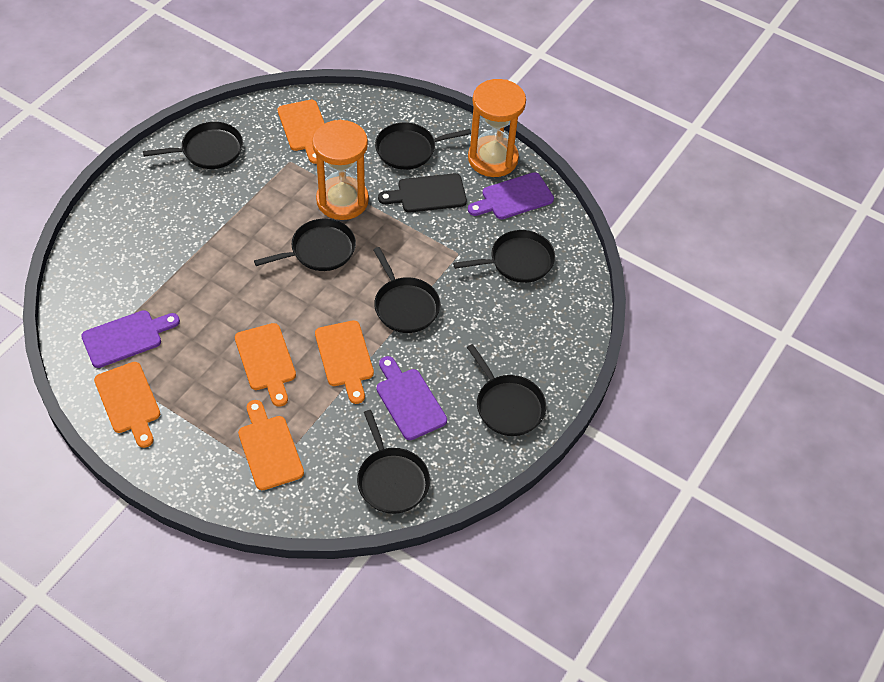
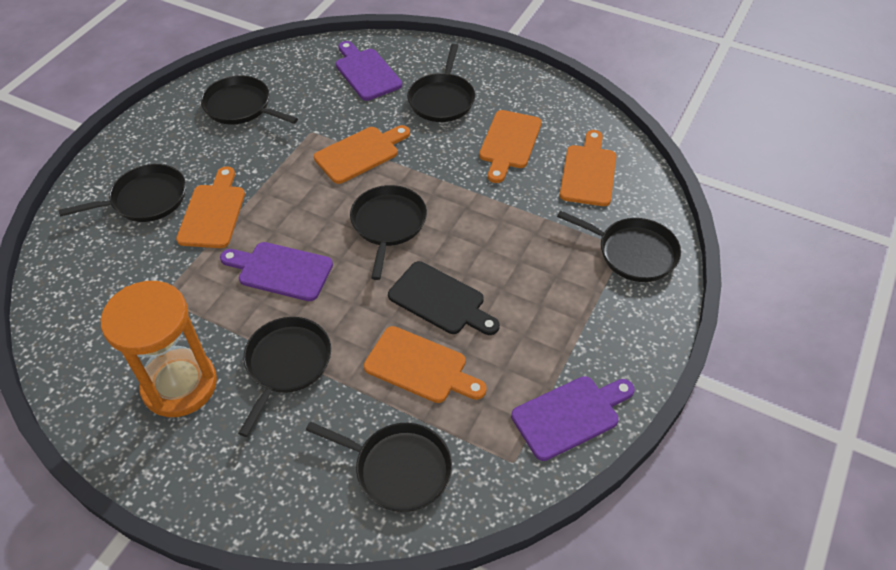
orange hourglass: [312,120,369,220] [468,79,526,177] = 2 -> [101,281,217,417] = 1

